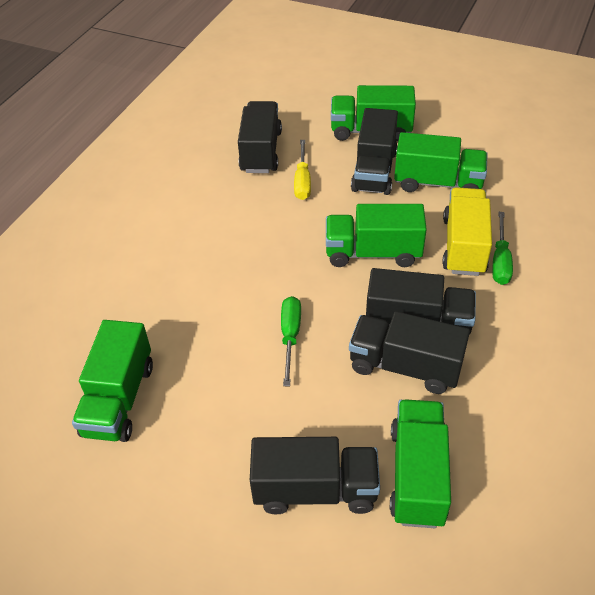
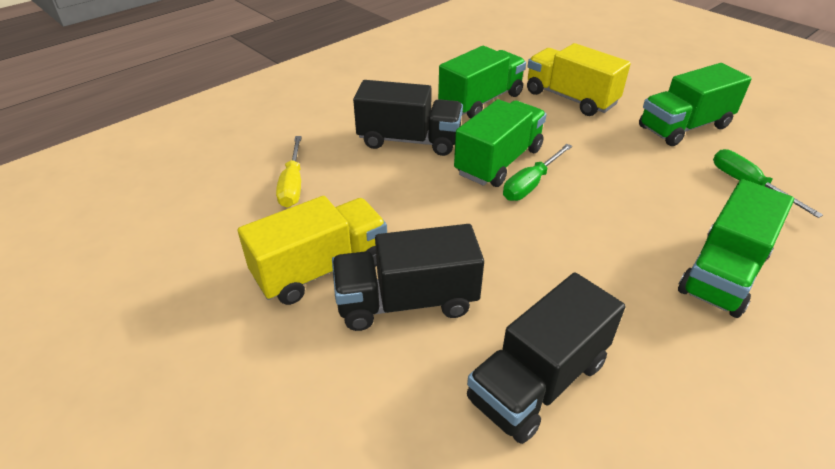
black truck: [238,101,282,173] [250,437,380,515] [349,311,470,394] [351,108,398,195] [366,268,476,335] = 5 -> [332,224,484,331] [353,80,463,156] [467,272,625,444] = 3
green truck: [72,320,153,442] [326,204,427,267] [331,85,416,141] [390,399,451,528] [394,132,488,192] = 5 -> [438,46,526,118] [454,99,547,187] [639,63,752,146] [678,179,794,318] = 4
yellow truck: [442,187,492,276] = 1 -> [238,196,387,305] [527,43,631,116] = 2

